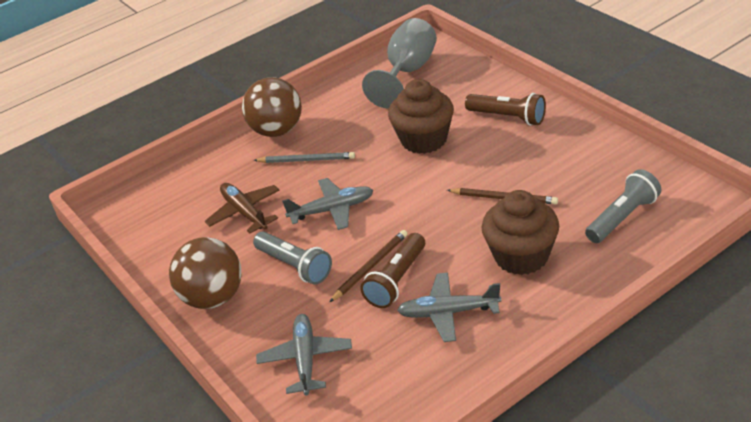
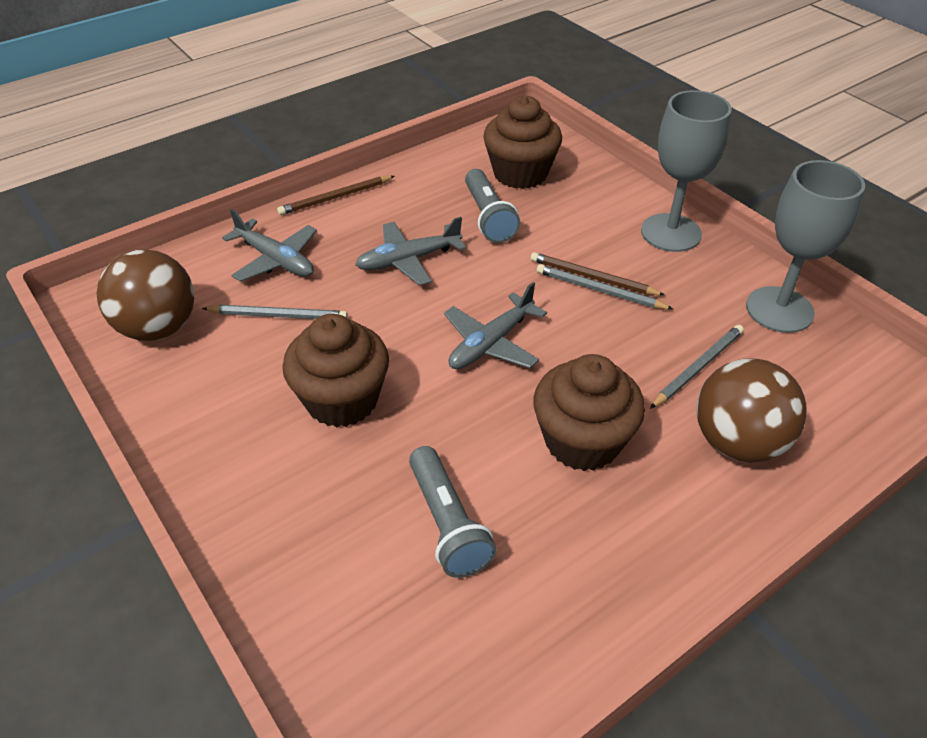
brown cupcake: [388,79,454,154] [481,190,559,275] = 2 -> [282,314,389,428] [483,96,562,189] [533,354,645,471] = 3
brown flashlight: [360,233,425,308] [465,93,546,126] = 2 -> none = 0
brown plane: [205,183,279,233] = 1 -> none = 0
grey goblet: [362,18,437,108] = 1 -> [641,90,732,252] [746,160,865,333] = 2
grey pencil: [253,152,355,163] = 1 -> [202,305,348,319] [537,264,673,309] [650,325,744,409] = 3

